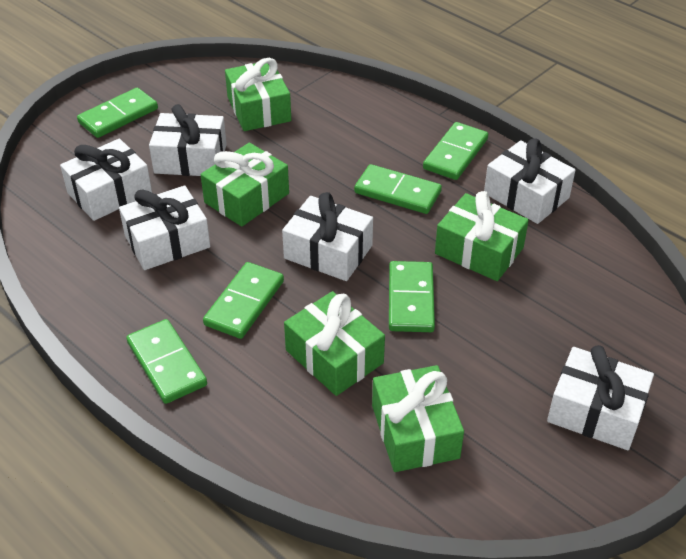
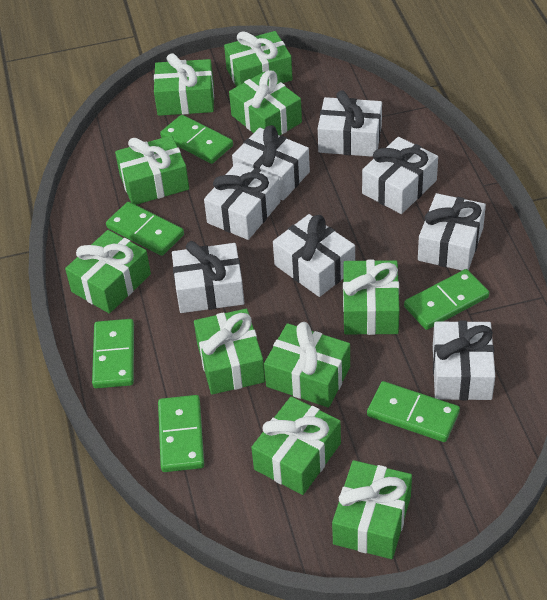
green gift: [201,142,289,227] [225,58,291,131] [284,291,385,396] [372,365,464,472] [435,191,529,281] = 5 -> [65,230,151,313] [115,135,189,205] [154,53,214,116] [194,308,265,395] [224,31,293,87] [229,70,302,136] [251,396,341,495] [264,322,350,408] [332,460,412,559] [343,260,399,335] = 10
white gift: [60,139,152,221] [119,186,210,270] [149,104,227,176] [282,192,373,281] [484,139,575,224] [547,345,654,450] = 6 -> [172,241,244,313] [204,162,281,240] [232,125,310,200] [273,214,355,297] [318,90,382,157] [362,137,438,214] [418,193,486,270] [433,321,495,400] = 8

